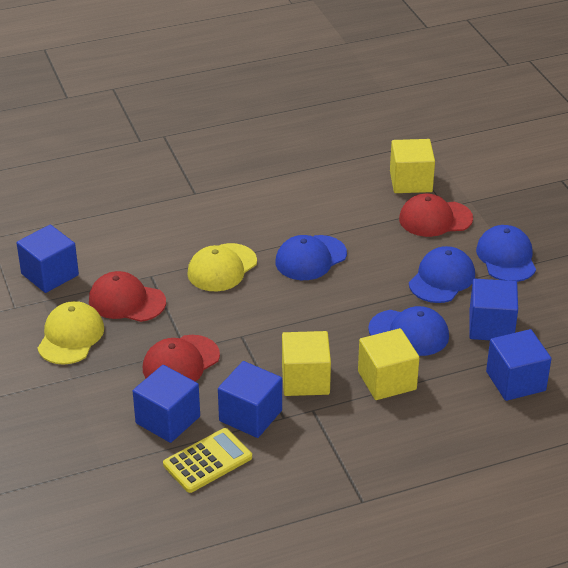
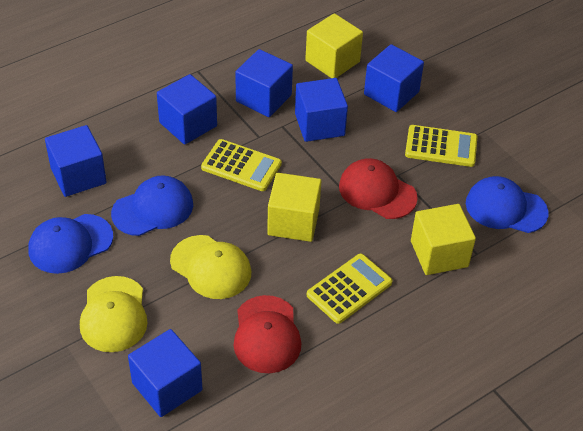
blue cap: [275,235,347,280] [368,306,449,356] [409,246,475,303] [476,225,536,282] = 4 -> [29,214,113,274] [111,176,193,236] [466,176,549,233] = 3
blue cube: [17,225,79,293] [133,365,200,443] [218,361,282,438] [469,279,518,340] [486,329,551,401] = 5 -> [45,125,106,197] [128,329,203,417] [157,74,217,145] [235,49,293,117] [295,78,348,142] [364,44,424,112] = 6
red cap: [89,271,166,322] [143,335,220,382] [399,194,473,237] = 3 -> [233,295,301,373] [339,158,418,219] = 2
yellow calculator: [163,428,252,493] = 1 -> [201,139,282,191] [307,253,393,324] [405,125,478,167] = 3

